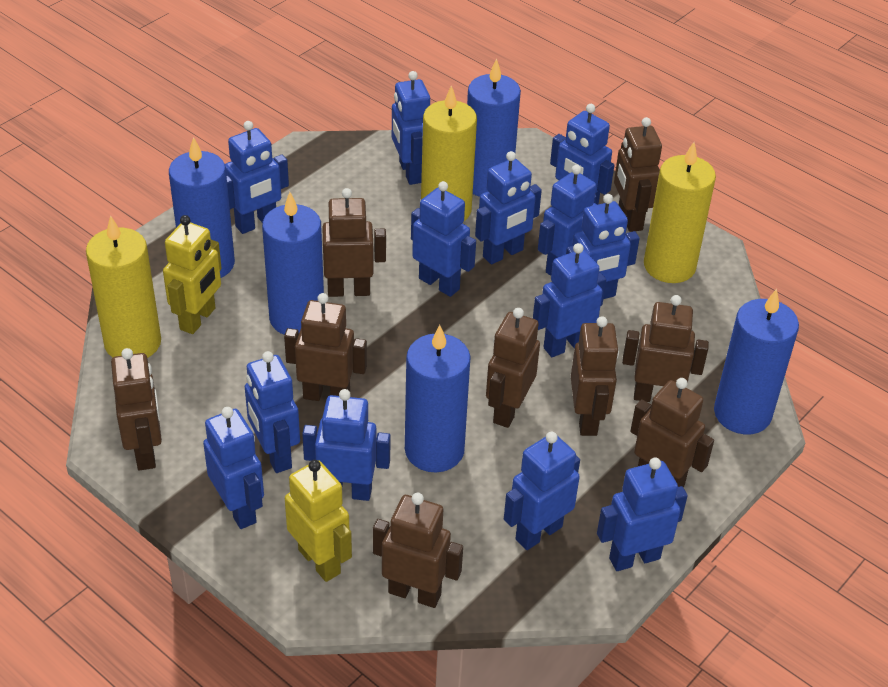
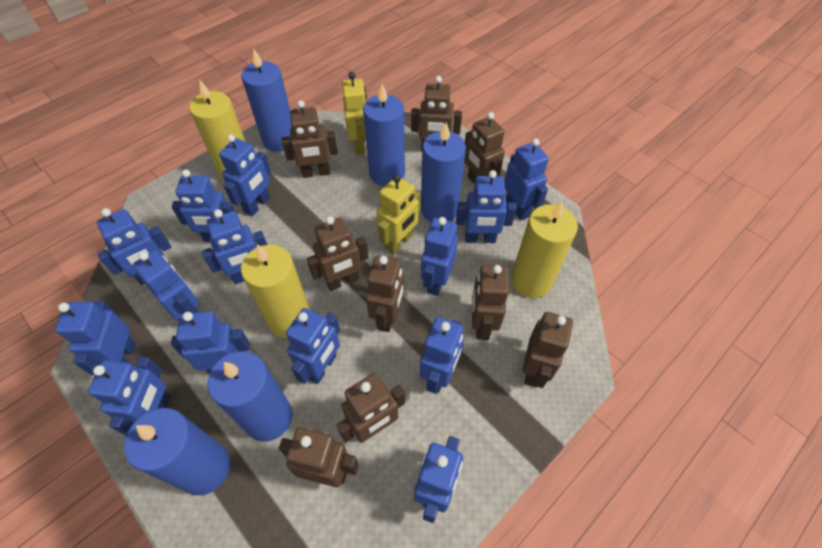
blue robot: [203,407,264,529] [225,121,289,234] [245,351,300,473] [302,389,390,501] [392,71,430,185] [411,181,476,297] [475,151,542,265] [504,432,580,550] [533,243,606,357] [538,165,597,276] [550,104,614,205] [566,194,640,299] [597,458,688,571] = 13 -> [55,301,136,375] [88,356,171,436] [97,208,171,285] [133,250,199,320] [171,169,235,242] [171,311,250,374] [202,209,268,284] [219,134,271,216] [286,308,340,384] [414,436,463,523] [420,317,464,394] [421,217,458,296] [456,170,517,243] [504,138,549,220] = 14

